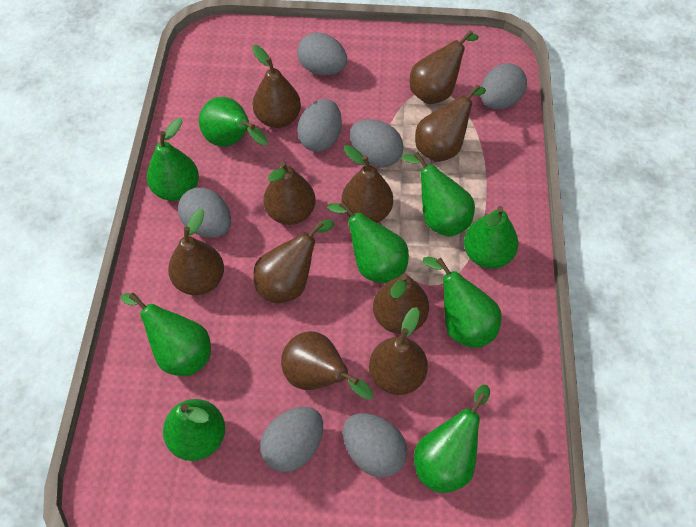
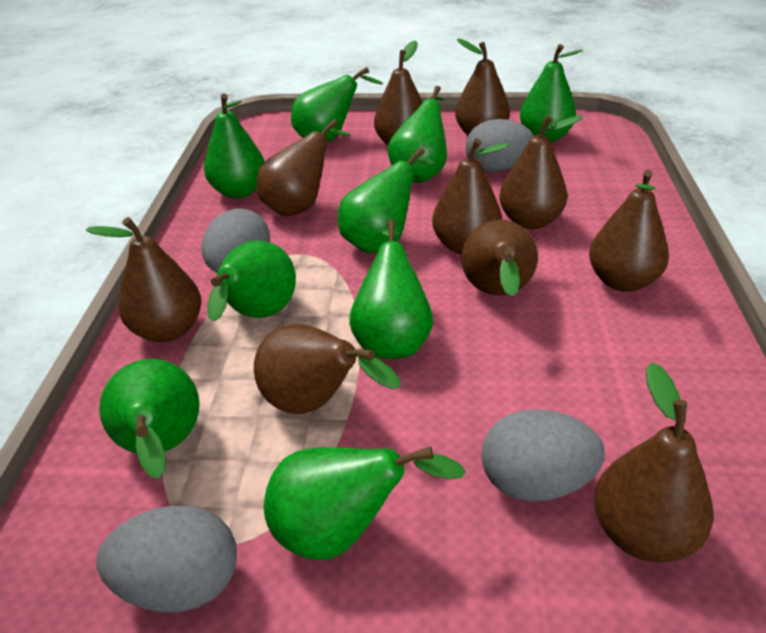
grey egg: [178,187,231,238] [260,407,323,472] [297,32,347,75] [297,99,342,152] [343,413,408,478] [350,119,403,167] [480,63,527,109] = 7 -> [96,506,237,613] [202,209,270,273] [466,119,534,172] [481,409,605,502] = 4

